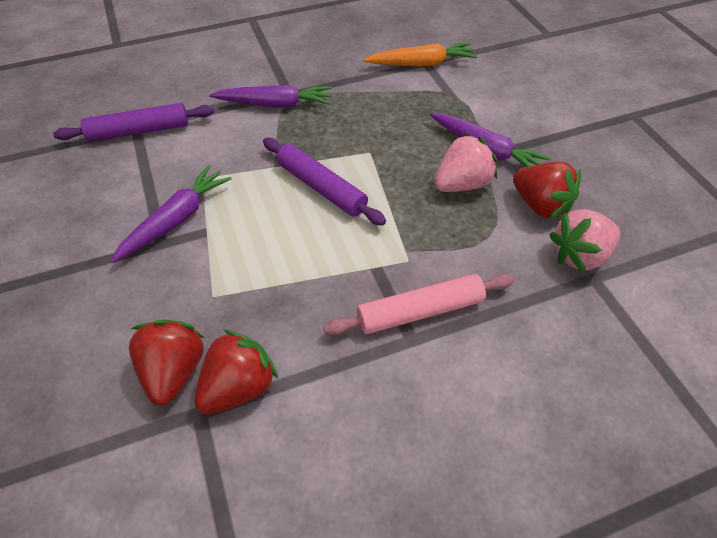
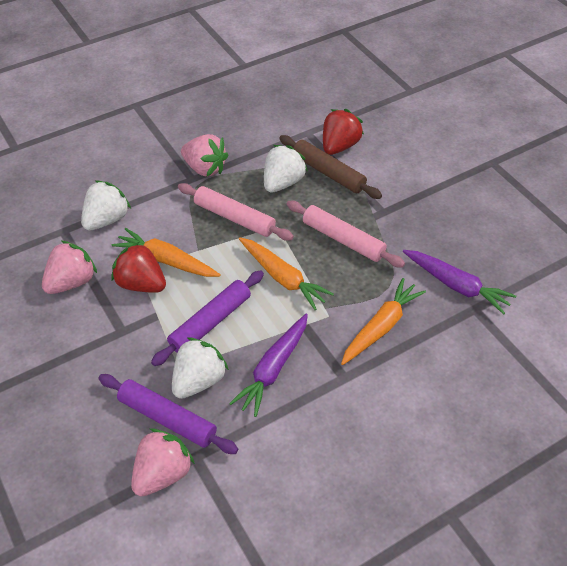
brown rolling pin: none = 0 -> [279,135,382,199] = 1
orange carrot: [363,42,477,66] = 1 -> [112,228,221,277] [239,237,334,310] [341,278,426,365] = 3
pink rolling pin: [324,274,514,335] = 1 -> [178,183,294,241] [287,201,405,268] = 2
pink strawberry: [434,133,497,192] [549,209,620,273] = 2 -> [42,240,97,294] [131,428,195,497] [181,134,228,177] = 3
purple carrot: [111,165,231,263] [209,85,332,107] [430,113,551,168] = 3 -> [229,314,308,417] [403,250,516,315] = 2
red strawberry: [129,320,204,406] [194,329,278,414] [513,162,581,219] = 3 -> [111,242,166,293] [323,109,364,155] = 2
white strawberry: none = 0 -> [81,180,131,231] [172,337,229,399] [264,145,308,193] = 3

